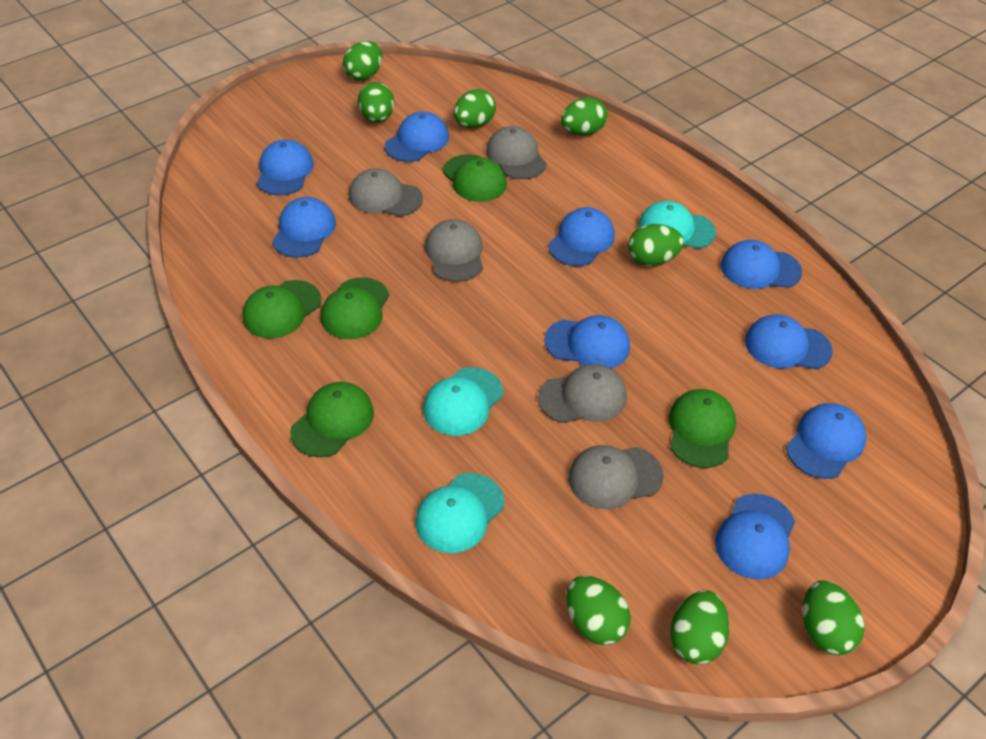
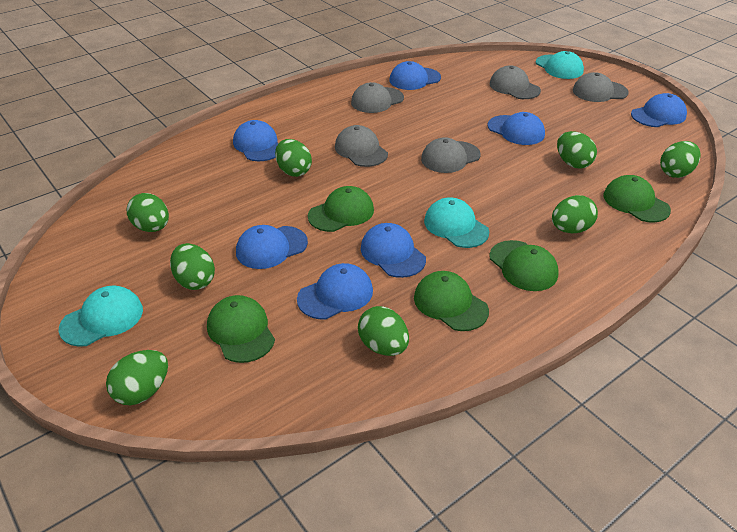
blue cap: [257,140,314,195] [272,197,336,258] [385,112,449,162] [545,315,630,368] [548,207,615,266] [715,494,795,580] [721,240,802,289] [745,314,833,369] [786,403,866,479] = 9 -> [233,120,279,161] [236,225,308,269] [297,263,373,320] [361,223,426,278] [389,61,441,90] [488,112,545,145] [631,93,687,127] = 7

